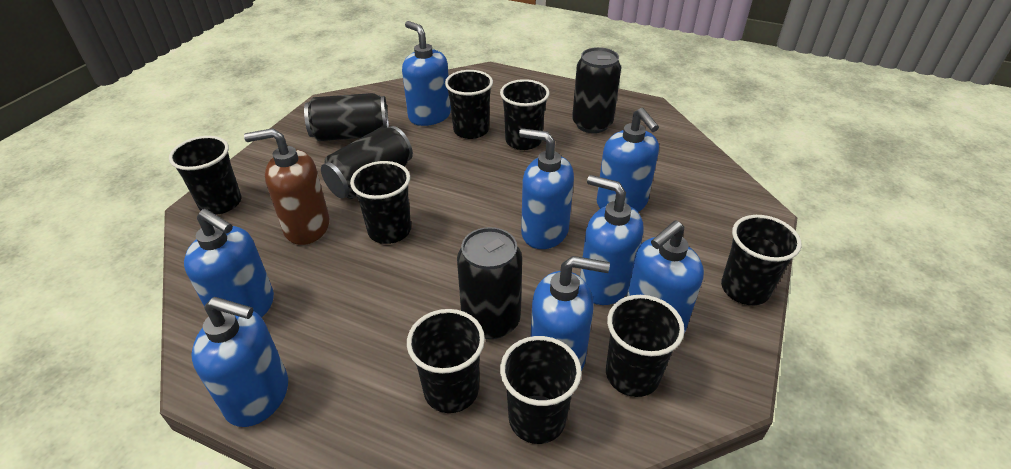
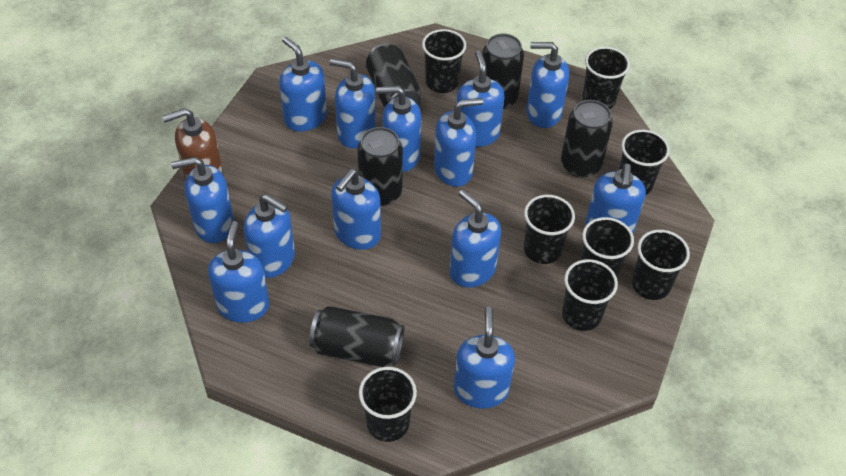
black can: [304,93,389,141] [321,126,413,199] [457,227,522,339] [572,47,621,133] = 4 -> [309,306,404,367] [357,127,403,206] [366,43,421,107] [482,33,524,109] [561,100,613,178] = 5
blue soap dispenser: [184,209,274,318] [191,297,288,427] [402,21,451,126] [519,128,574,249] [531,256,610,371] [580,175,643,305] [597,108,659,212] [626,220,704,333] = 8 -> [171,157,234,243] [208,221,269,323] [244,194,295,278] [279,37,327,131] [330,58,376,148] [331,169,381,250] [376,86,421,172] [434,98,483,187] [450,190,501,287] [454,307,515,409] [456,50,504,147] [527,42,569,128] [586,163,646,233] = 13

